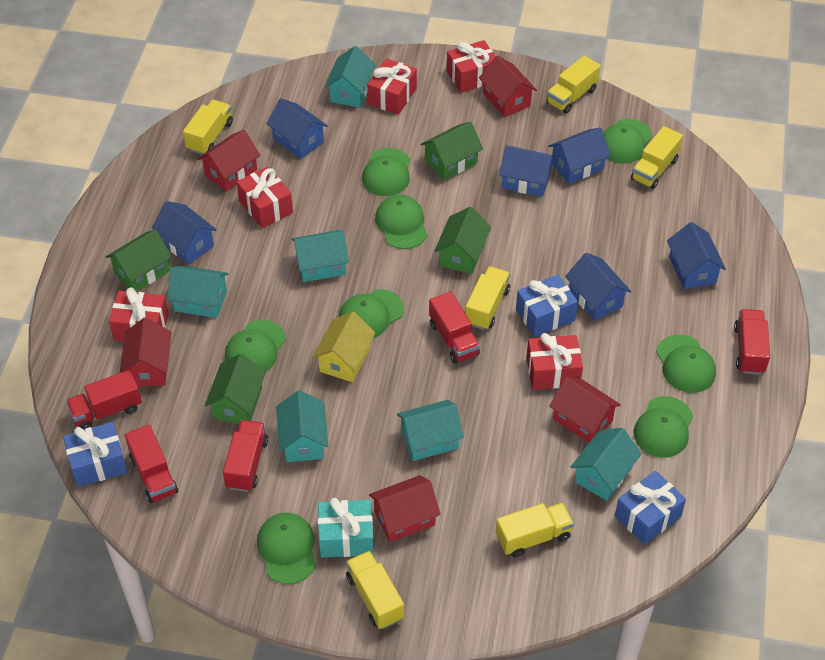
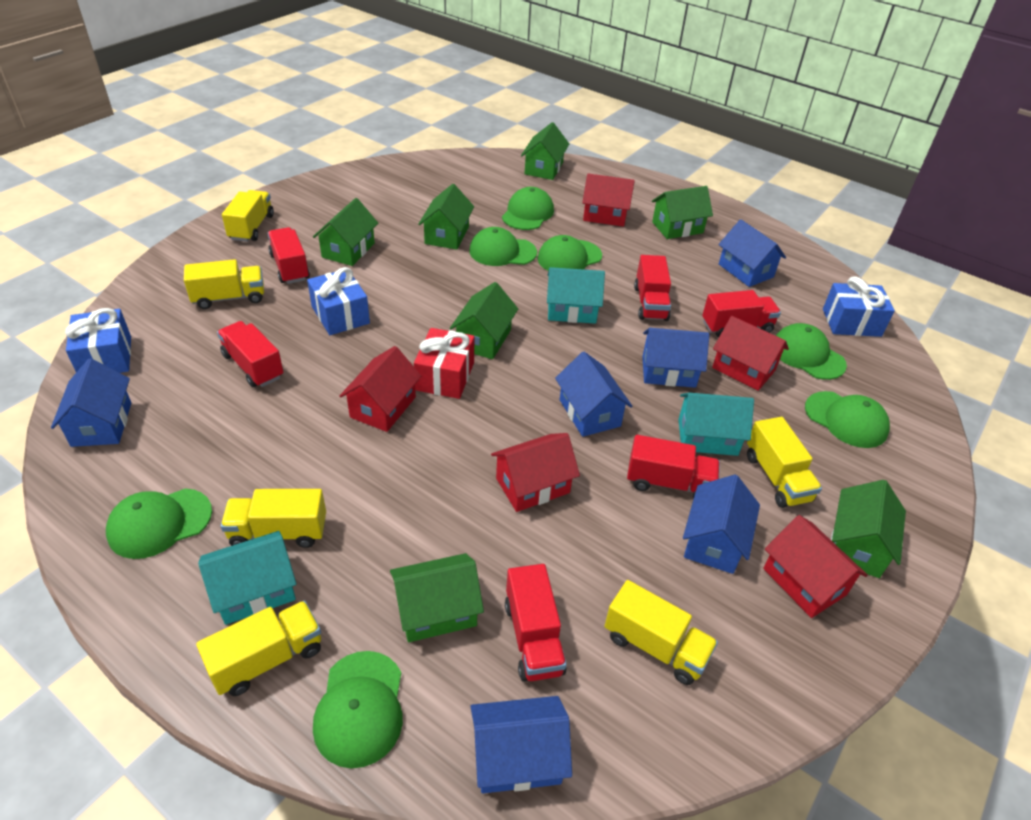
green cap: [225,320,286,372] [257,513,316,584] [339,289,404,338] [362,148,410,196] [375,195,428,249] [603,119,653,164] [633,396,693,458] [656,334,716,393] = 8 -> [106,488,212,559] [313,651,403,768] [469,227,537,266] [502,187,554,230] [538,235,602,271] [775,323,847,380] [805,391,890,448] = 7
green house: [106,229,172,292] [205,354,266,424] [421,121,483,180] [434,207,491,274] = 4 -> [313,198,378,266] [390,553,484,642] [418,184,474,250] [450,282,518,359] [521,122,569,180] [652,186,713,239] [831,480,906,578] = 7
red gift: [109,287,169,341] [237,167,293,228] [367,58,417,115] [447,40,495,93] [527,333,583,390] = 5 -> [414,328,474,399] = 1
red truck: [66,370,142,430] [125,425,178,503] [223,420,268,492] [429,292,480,364] [734,309,770,375] = 5 -> [217,321,283,387] [268,227,310,284] [505,564,567,682] [627,435,720,498] [634,255,671,321] [702,290,781,338] = 6
turquoise gift: [318,498,374,558] = 1 -> none = 0
turquoise house: [167,265,229,318] [276,390,328,462] [292,230,349,282] [324,46,375,108] [397,400,464,461] [571,428,641,501] = 6 -> [198,531,296,625] [547,267,605,324] [678,393,754,456] = 3
yellow house: [312,311,376,382] = 1 -> none = 0

